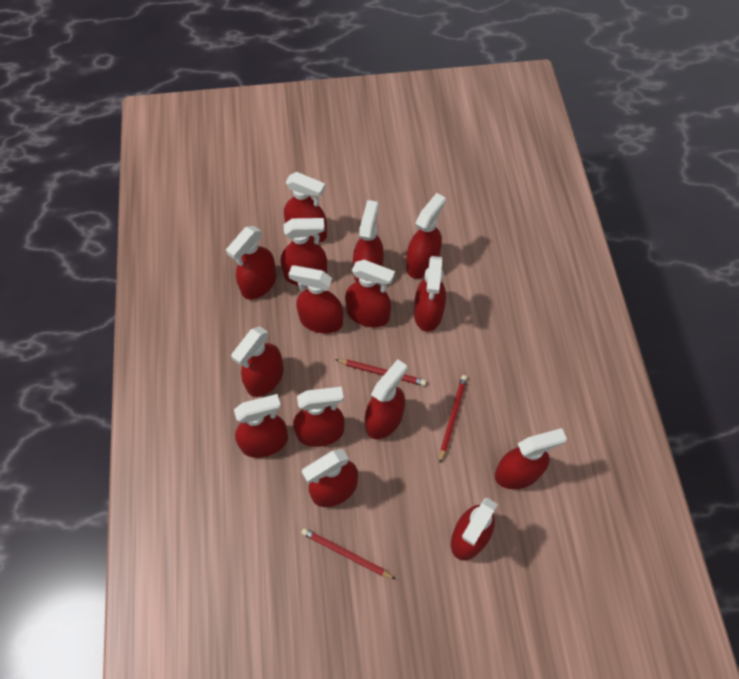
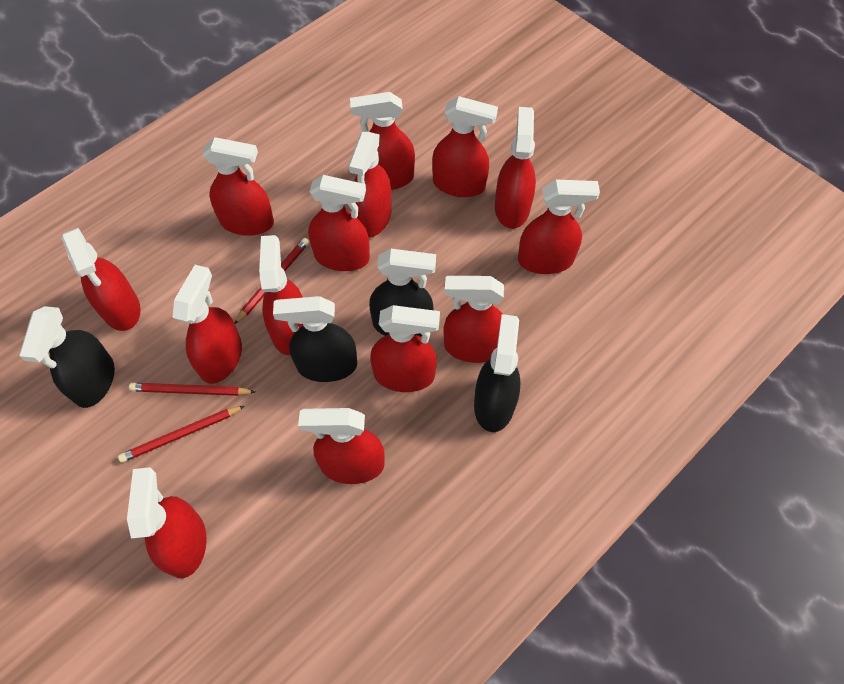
black spray bottle: none = 0 -> [19,306,115,408] [273,296,357,382] [369,249,436,337] [474,314,520,432] = 4
red spray bottle: [226,226,277,300] [231,326,284,397] [234,394,288,458] [280,218,327,286] [284,172,327,243] [288,265,343,334] [293,387,344,447] [302,449,358,507] [345,260,395,327] [353,200,384,282] [365,359,407,439] [406,193,446,279] [414,256,446,332] [451,498,498,560] [495,428,567,489] = 15 -> [61,228,141,331] [127,467,207,578] [172,265,242,384] [202,137,274,236] [259,235,303,355] [298,408,385,484] [308,175,370,271] [348,131,392,238] [350,92,415,190] [370,305,440,392] [432,96,498,197] [443,276,504,363] [495,107,536,229] [518,180,600,274] = 14

